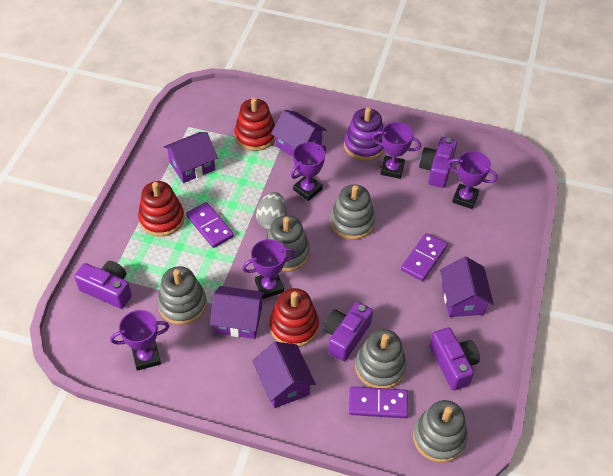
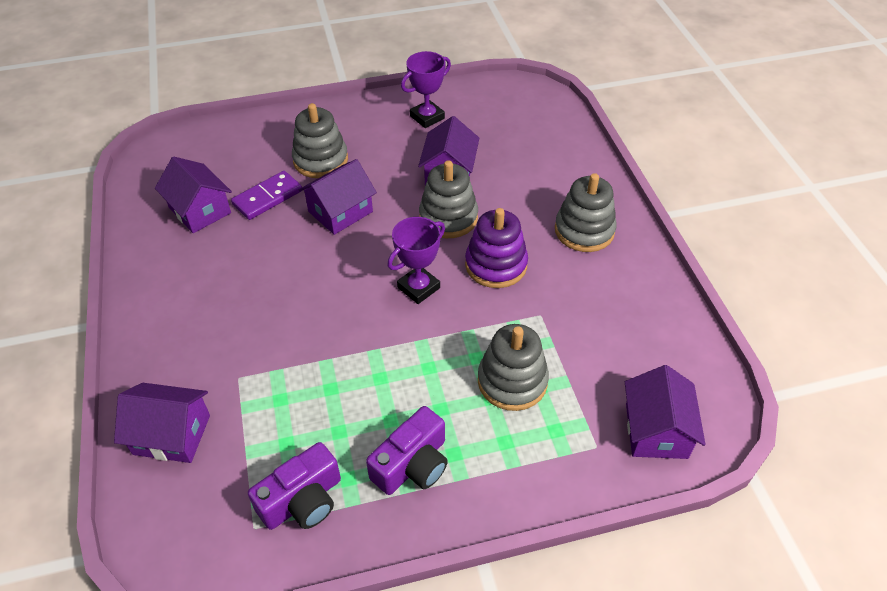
grey egg: [256,192,287,230] = 1 -> none = 0
grey stacking toy: [157,266,207,325] [266,215,310,272] [330,184,375,240] [355,329,407,389] [413,400,468,463] = 5 -> [292,103,348,178] [419,160,478,238] [478,324,549,411] [555,173,617,252] = 4
purple camera: [74,261,132,309] [323,302,373,361] [419,137,457,188] [430,327,480,390] = 4 -> [248,442,341,530] [366,406,448,495] = 2
purple domino: [186,202,234,248] [349,386,408,418] [401,233,447,281] = 3 -> [231,171,302,220] = 1
purple trophy: [110,310,170,371] [242,239,295,299] [291,142,326,201] [372,122,421,179] [448,151,498,209] = 5 -> [387,217,445,304] [401,51,451,128] = 2
red stacking toy: [138,181,184,237] [234,98,275,151] [270,288,319,347] = 3 -> none = 0

